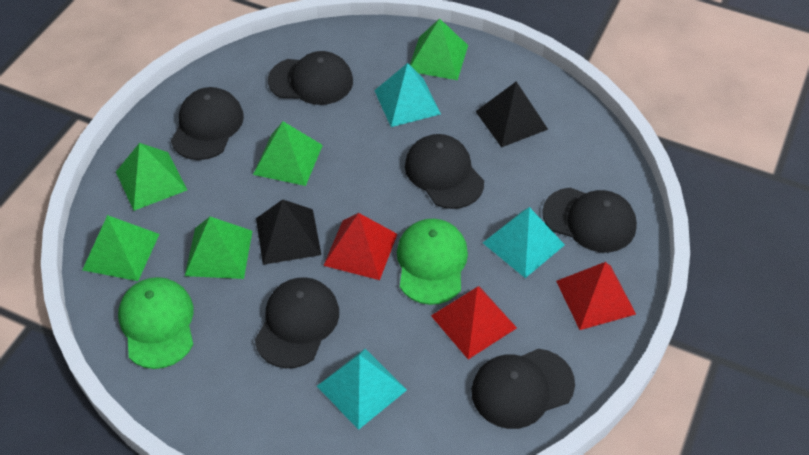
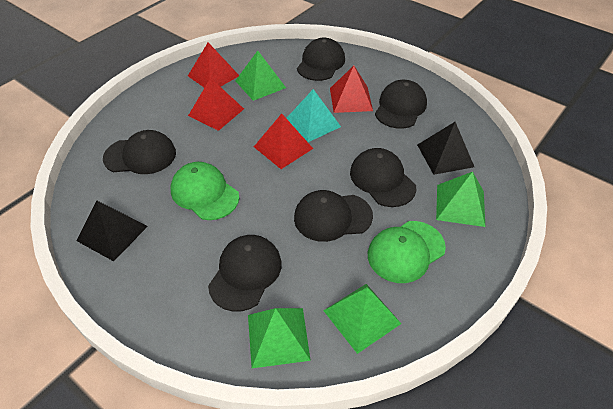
green pyramid: [82,215,159,281] [116,143,187,211] [185,217,252,279] [253,122,323,186] [410,18,468,80] = 5 -> [235,51,286,101] [248,308,311,368] [323,284,401,354] [436,172,485,227] = 4
red pyramid: [323,213,397,280] [431,286,517,359] [556,262,636,330] = 3 -> [188,42,239,88] [188,78,244,131] [254,114,313,169] [330,66,373,113] = 4
turquoise pyramid: [317,349,407,430] [374,63,441,127] [483,207,565,278] = 3 -> [286,89,341,142] = 1

